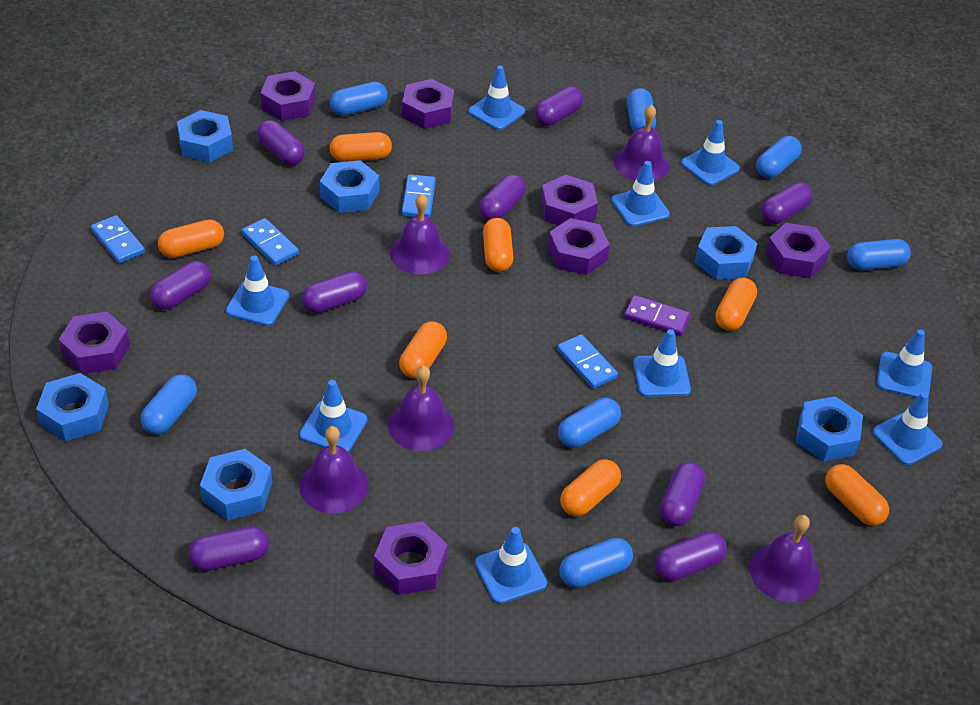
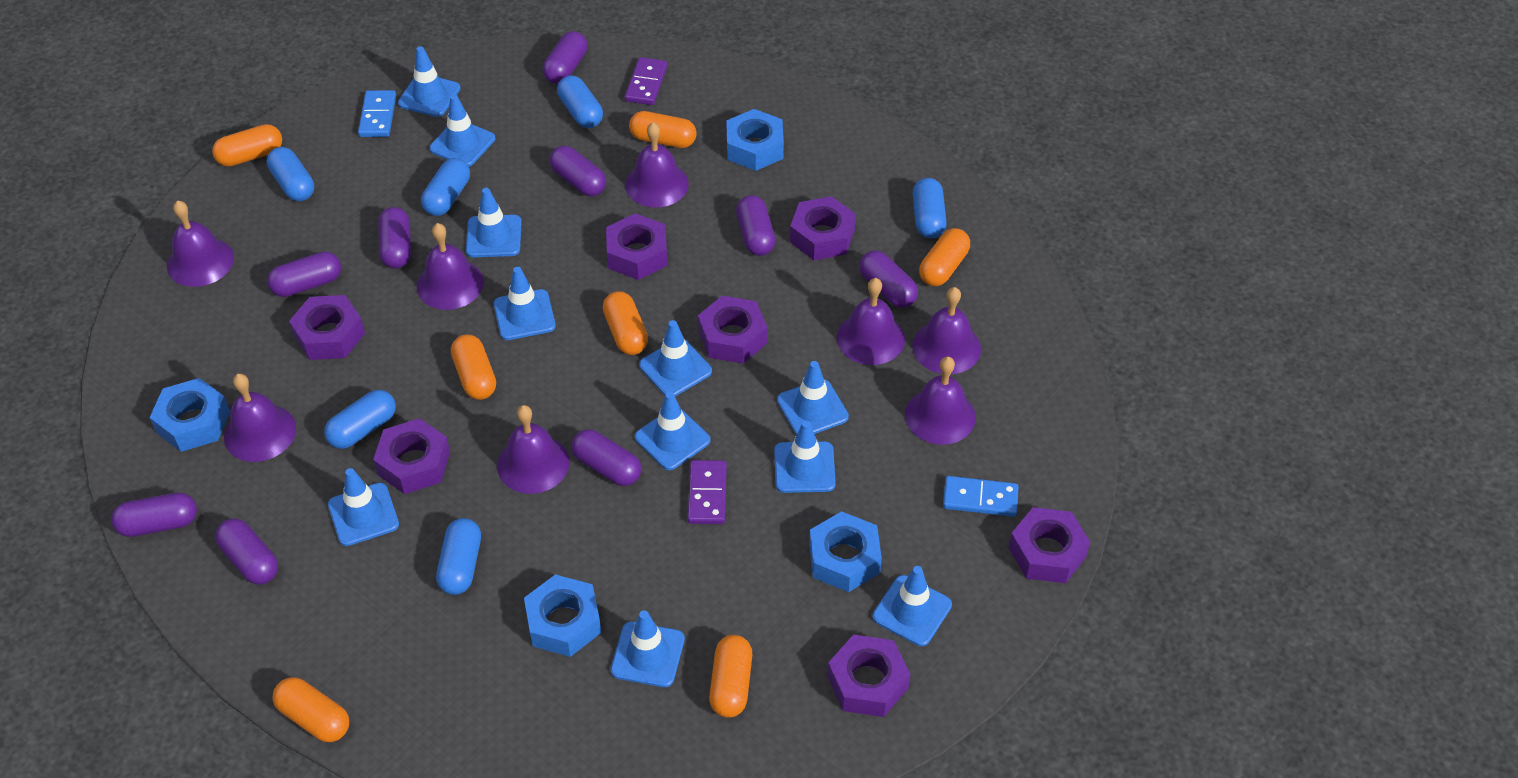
blue capsule: [141,374,197,434] [330,82,388,116] [558,398,621,448] [559,538,633,588] [627,88,656,132] [756,136,802,178] [847,239,911,270] = 7 -> [267,147,314,201] [324,390,396,449] [421,158,470,216] [436,518,481,595] [557,75,603,128] [913,178,947,238] = 6
blue domino: [91,215,145,263] [242,218,299,266] [402,175,436,218] [557,334,618,389] = 4 -> [358,90,396,137] [943,476,1019,517] = 2
blue nut: [36,373,109,441] [177,110,233,162] [200,449,272,520] [320,160,379,213] [695,226,757,280] [796,396,863,462] = 6 -> [150,378,230,452] [524,574,601,657] [726,109,784,171] [809,511,882,592] = 4
blue traffic cone: [226,256,289,326] [299,380,367,452] [468,65,525,130] [475,527,547,604] [611,161,670,227] [633,329,691,397] [681,120,740,185] [872,392,943,465] [877,330,932,398] = 9 -> [328,468,399,546] [398,46,461,117] [429,94,495,167] [466,188,522,257] [494,267,556,340] [611,610,685,687] [635,392,711,470] [639,320,712,396] [774,420,836,493] [777,361,849,435] [872,566,952,646] = 11
purple bell: [299,426,369,513] [388,365,454,451] [390,194,450,275] [614,105,669,181] [750,515,820,602] = 5 -> [167,200,234,287] [224,374,296,462] [417,223,484,310] [497,405,570,494] [625,122,689,207] [837,278,905,365] [905,356,976,445] [912,287,981,374] = 8
purple domino: [624,295,691,336] = 1 -> [625,57,667,105] [688,460,727,524] = 2

